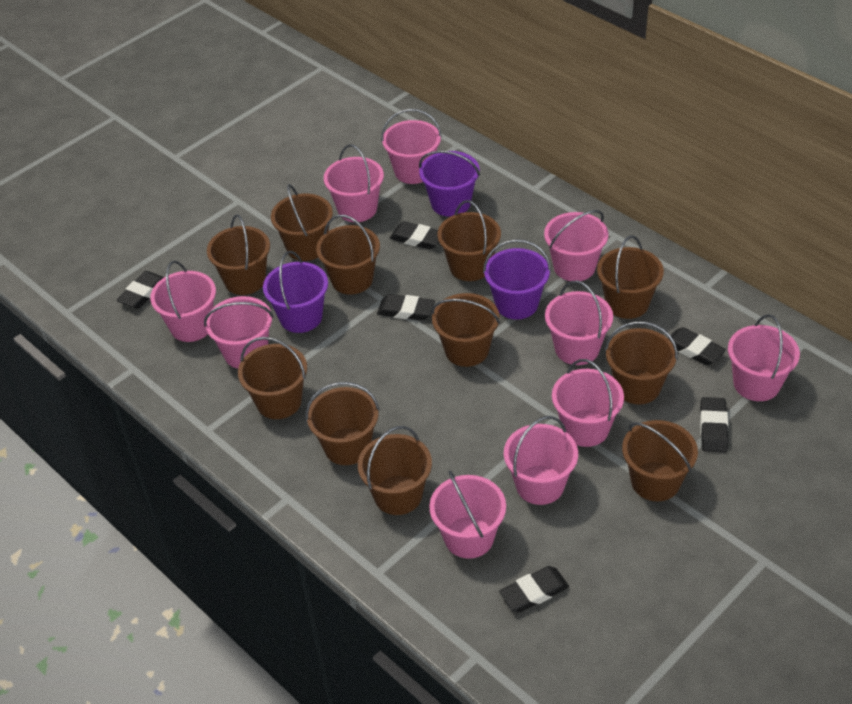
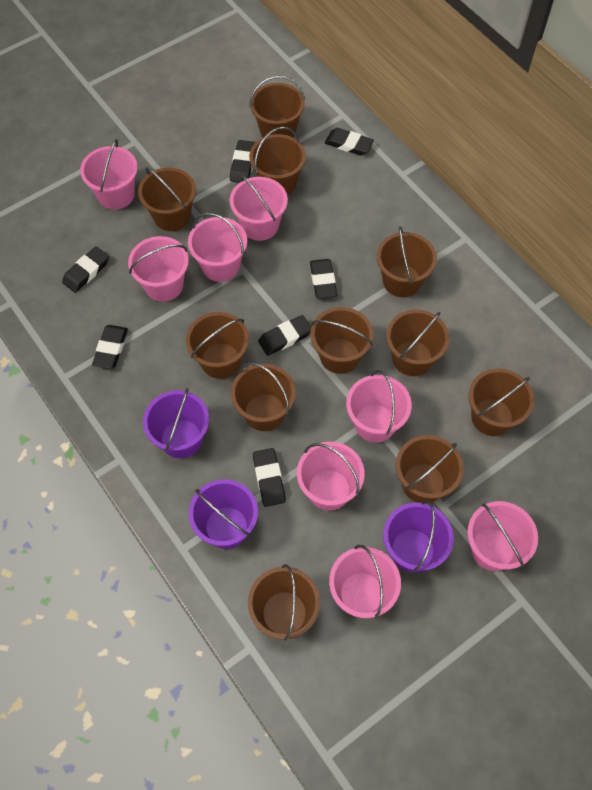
black eraser: [117,271,164,309] [377,294,435,321] [390,221,439,250] [499,566,569,612] [668,327,726,365] [700,397,728,453] = 6 -> [62,246,109,293] [92,325,128,369] [230,140,256,183] [253,448,286,507] [258,315,311,356] [310,259,337,299] [325,128,374,156] = 7
pink bucket: [150,261,216,342] [204,296,273,369] [324,144,384,222] [381,109,442,184] [429,471,506,559] [504,416,578,505] [544,210,608,281] [545,280,613,365] [552,359,624,447] [728,314,800,401] = 10 -> [80,139,138,210] [128,236,189,302] [188,213,247,282] [230,175,288,241] [297,442,365,511] [329,545,401,618] [346,370,412,443] [467,501,538,571] = 8

